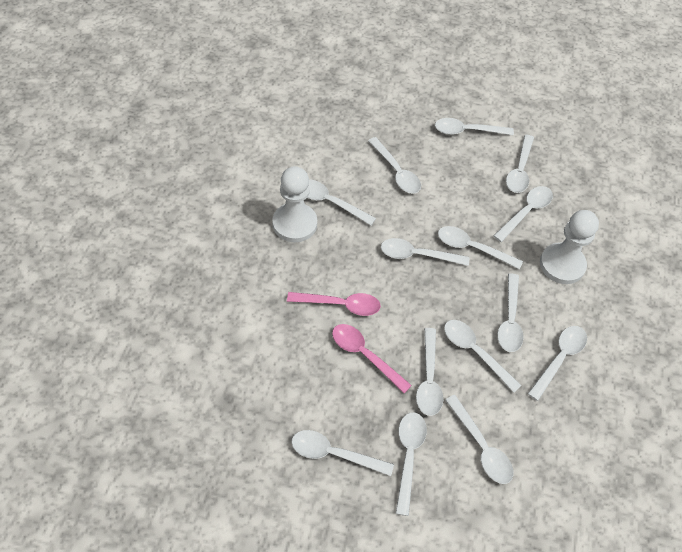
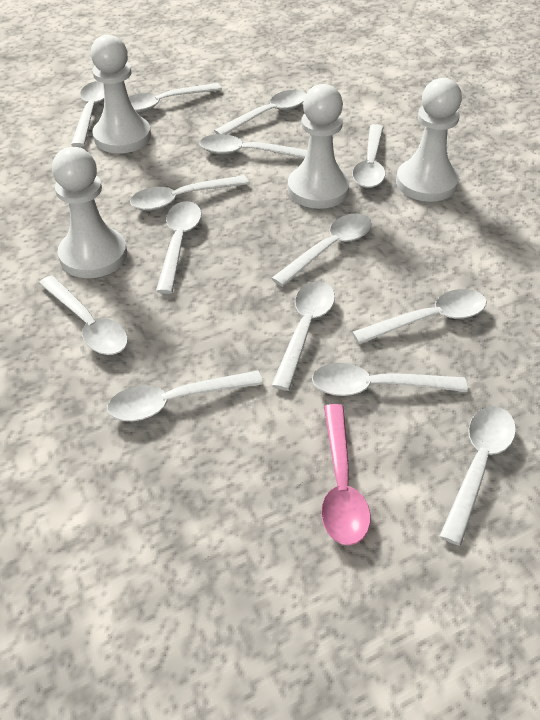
pink spoon: [287,292,381,316] [332,324,412,393] = 2 -> [321,404,370,545] = 1
white pawn: [272,166,317,242] [540,210,599,284] = 2 -> [52,147,127,278] [91,35,151,153] [288,84,350,209] [396,78,462,202] = 4

